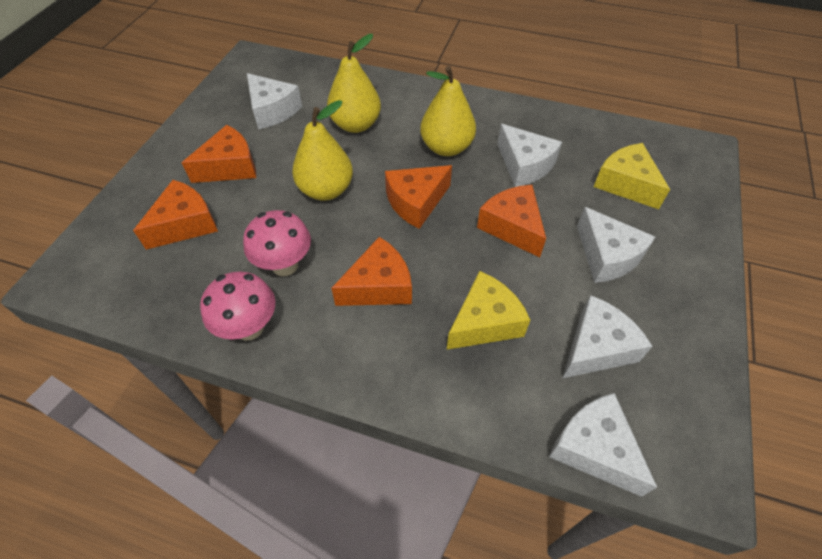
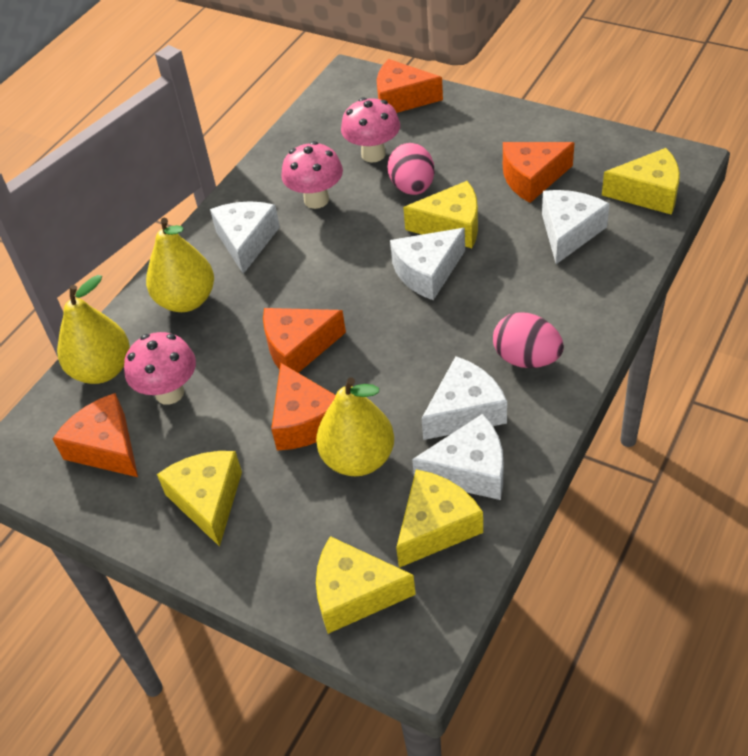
pink egg: none = 0 -> [388,143,435,195] [493,313,564,368] = 2
pink mushroom: [200,272,275,341] [243,210,311,276] = 2 -> [124,332,196,405] [281,141,343,209] [341,97,400,162] = 3
yellow cheese: [447,271,530,350] [593,143,670,209] = 2 -> [157,451,242,547] [316,536,416,634] [396,469,483,568] [403,181,478,248] [602,148,680,215] = 5

